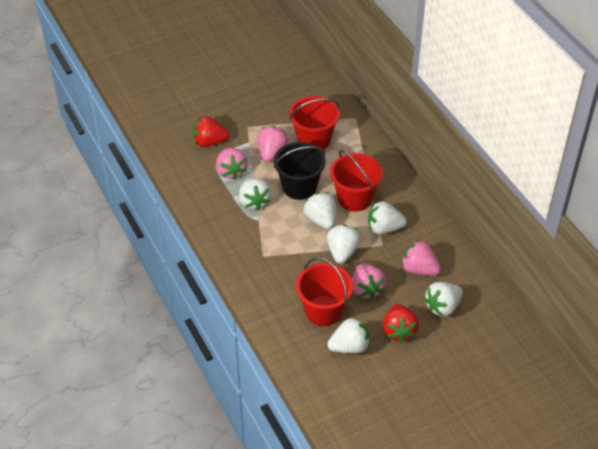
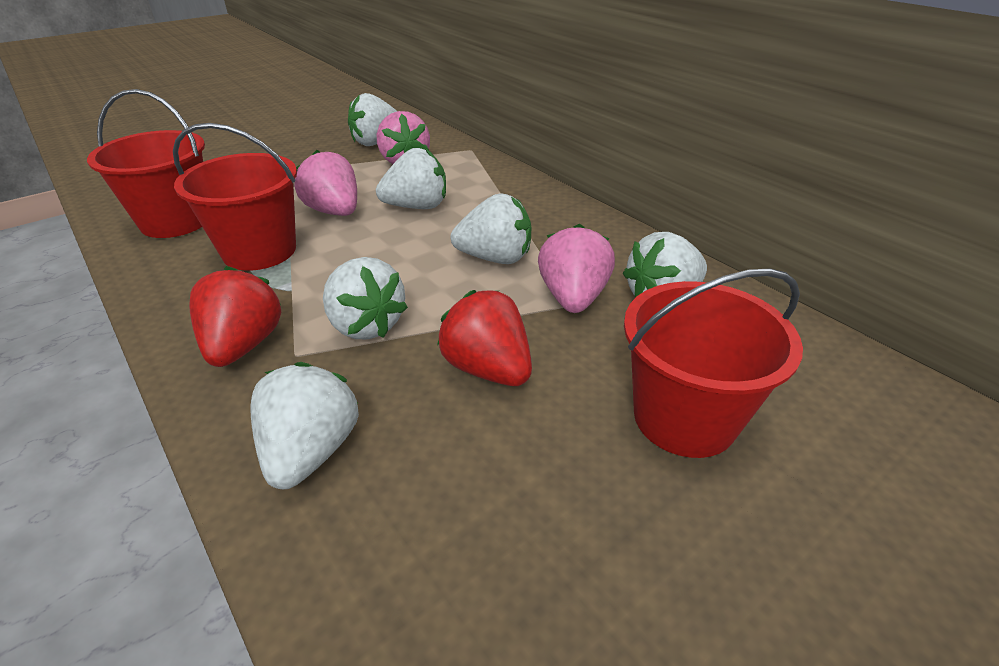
black bucket: [274,142,326,200] = 1 -> none = 0
pink strawberry: [216,148,248,180] [257,126,288,162] [352,264,386,300] [401,240,441,276] = 4 -> [294,150,357,216] [377,111,430,164] [538,224,615,313] = 3

